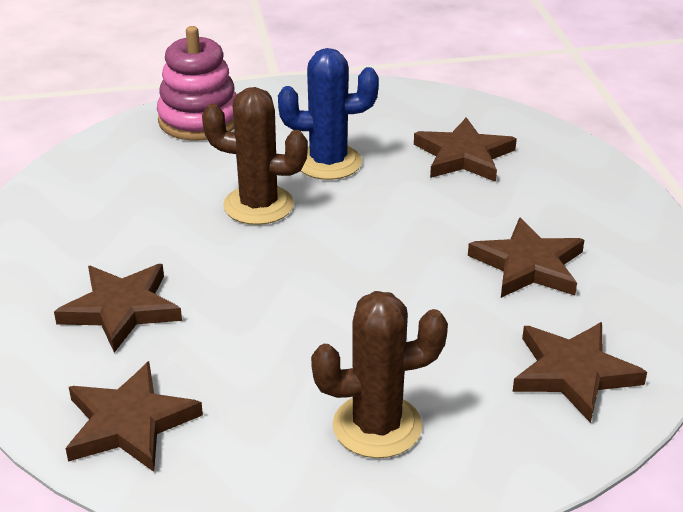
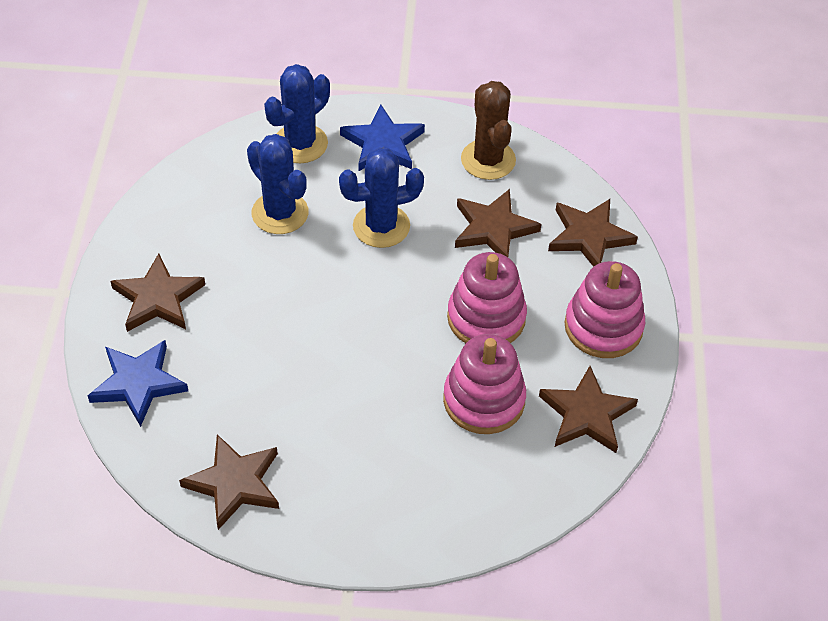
blue cactus: [278,48,379,180] = 1 -> [247,134,309,234] [264,64,330,163] [339,148,424,248] = 3
blue star: none = 0 -> [88,340,188,427] [340,104,425,171] = 2
brown cactus: [202,87,308,225] [311,291,448,458] = 2 -> [461,81,516,180] = 1
pink stacking toy: [157,26,237,141] = 1 -> [443,334,526,434] [447,252,527,343] [564,261,645,358] = 3

